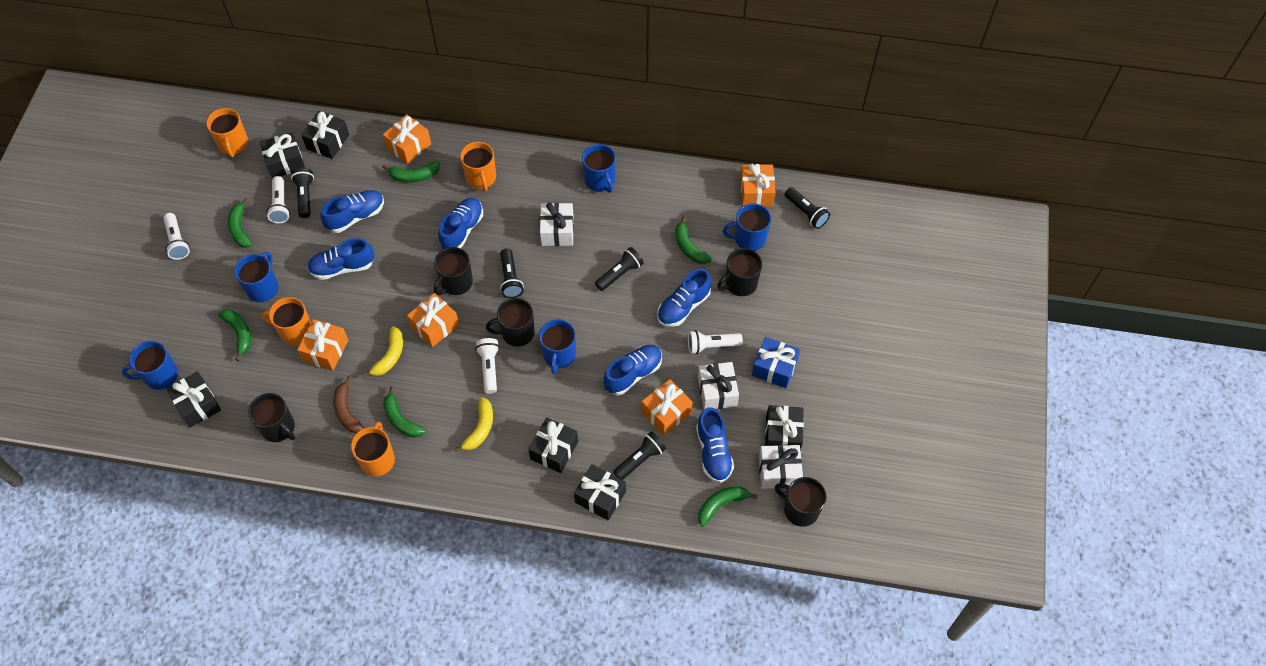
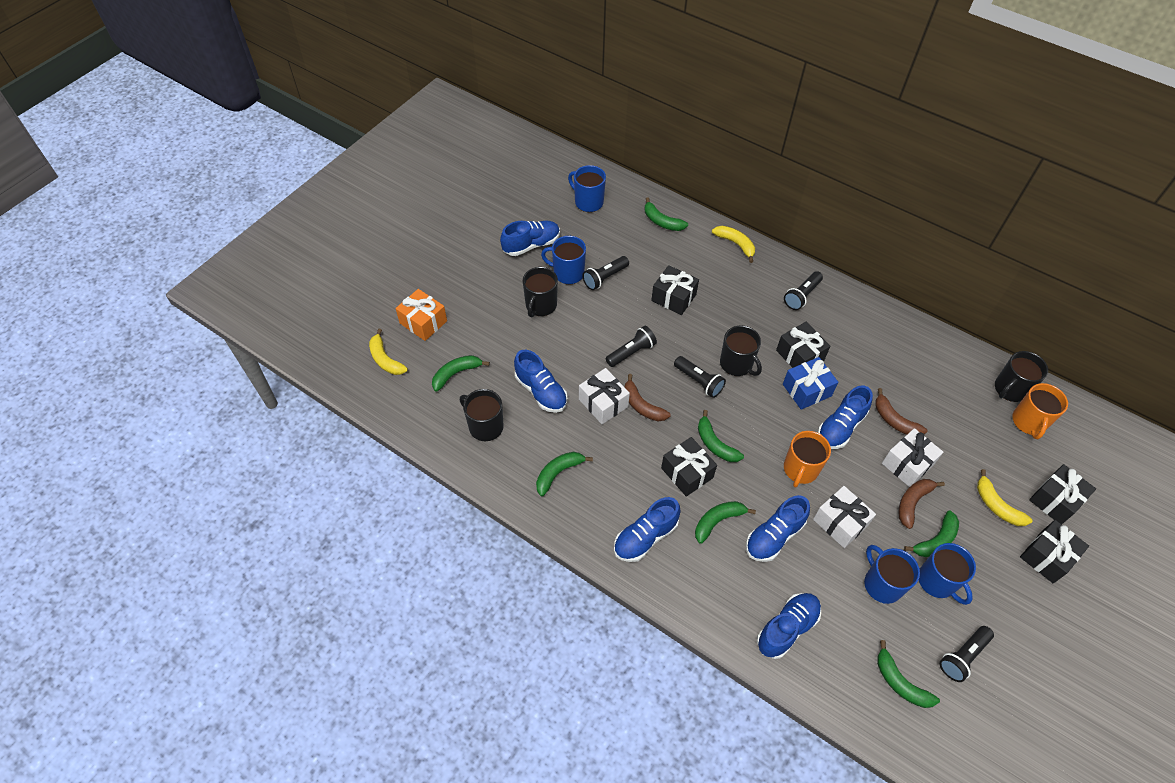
black gift: [166,371,221,428] [260,132,305,179] [301,111,349,159] [528,417,578,473] [574,464,626,521] [765,405,804,451] = 6 -> [651,265,699,315] [661,437,717,497] [776,322,830,368] [1020,520,1089,584] [1029,464,1096,524] = 5
black mug: [248,393,295,442] [434,247,473,295] [486,298,535,347] [717,248,762,296] [775,477,827,527] = 5 -> [460,389,504,441] [523,267,558,317] [720,325,762,376] [995,351,1048,402] = 4
blue mug: [122,341,178,390] [234,252,279,302] [539,319,576,374] [582,144,616,193] [723,204,771,251] = 5 -> [541,236,586,284] [568,165,606,212] [864,545,920,604] [919,543,976,605] = 4
brown banana: [333,376,364,433] = 1 -> [625,374,670,421] [875,388,927,435] [898,479,945,529] = 3
green banana: [218,309,251,361] [228,198,252,248] [383,161,440,182] [383,386,425,438] [675,216,712,264] [698,486,758,527] = 6 -> [432,355,490,392] [536,452,593,496] [645,197,688,231] [695,501,756,544] [698,410,744,462] [877,640,940,708] [904,511,959,557] = 7
orange gift: [297,319,349,371] [383,114,431,164] [407,293,459,347] [642,379,693,435] [740,164,776,207] = 5 -> [395,289,447,341] = 1
orange mug: [206,108,248,157] [262,297,311,346] [351,421,395,476] [460,142,496,191] = 4 -> [784,431,831,488] [1012,383,1068,439] = 2
white flashlight: [163,213,190,260] [266,176,290,223] [475,338,499,394] [688,330,743,354] = 4 -> none = 0
yellow banana: [363,326,403,377] [454,397,493,452] = 2 -> [369,329,408,375] [712,226,755,263] [977,469,1033,526] = 3

